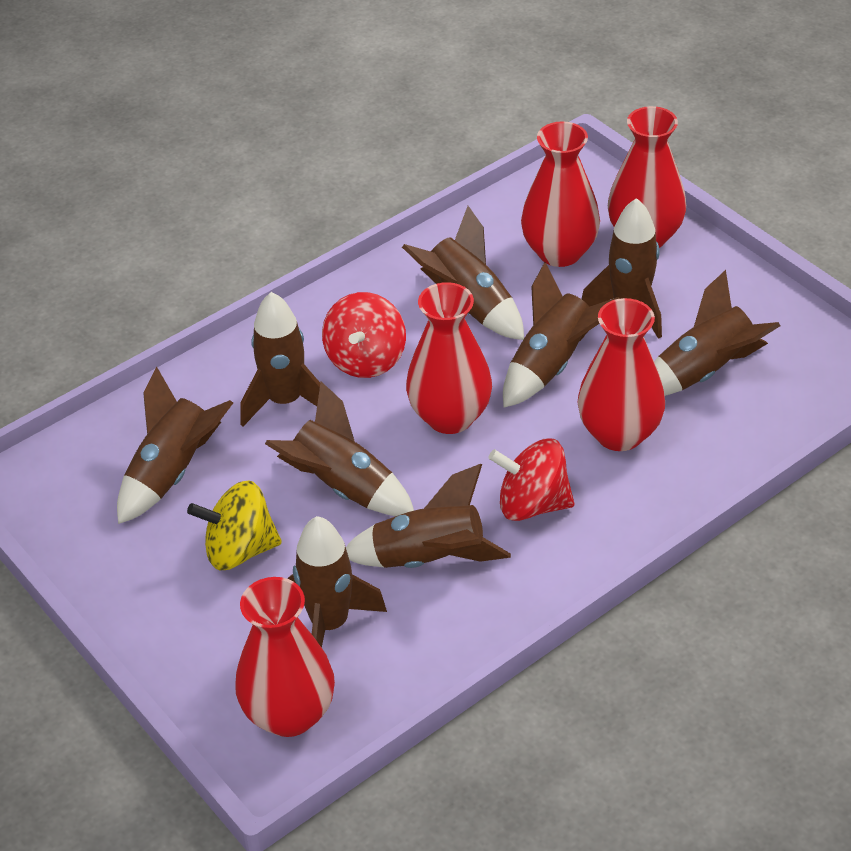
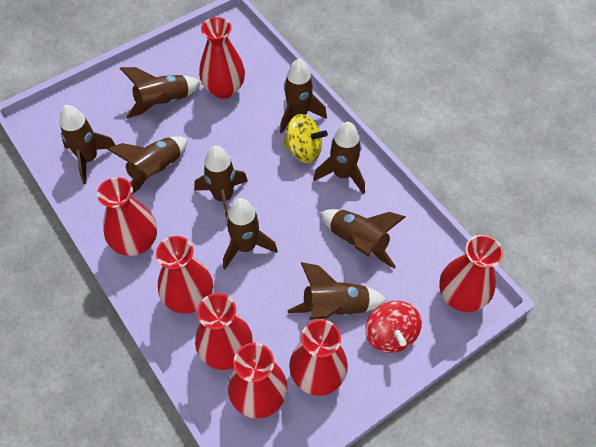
red spinning top: [322,292,406,378] [488,438,575,521] = 2 -> [365,301,422,353] = 1
red vase: [235,577,335,737] [406,282,492,434] [521,121,600,267] [578,298,665,451] [608,106,686,248] = 5 -> [97,177,157,256] [156,236,213,314] [195,293,253,370] [199,17,245,99] [228,343,287,419] [289,319,348,396] [439,235,503,312] = 7

